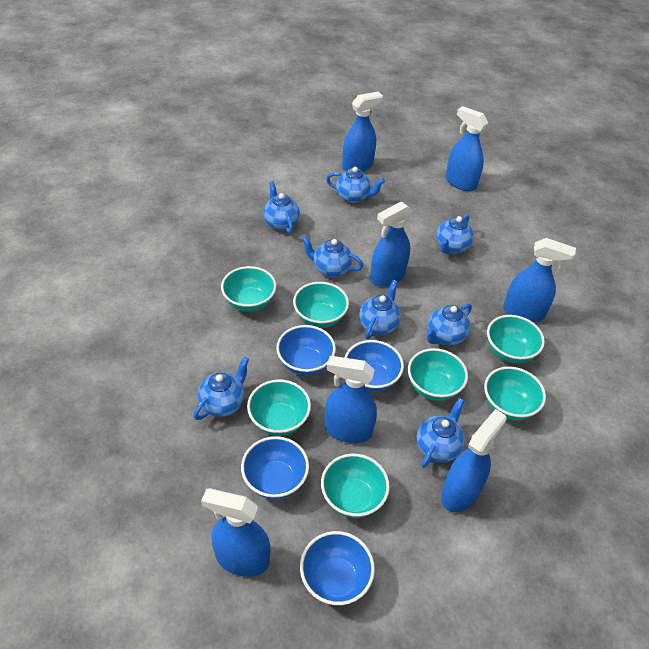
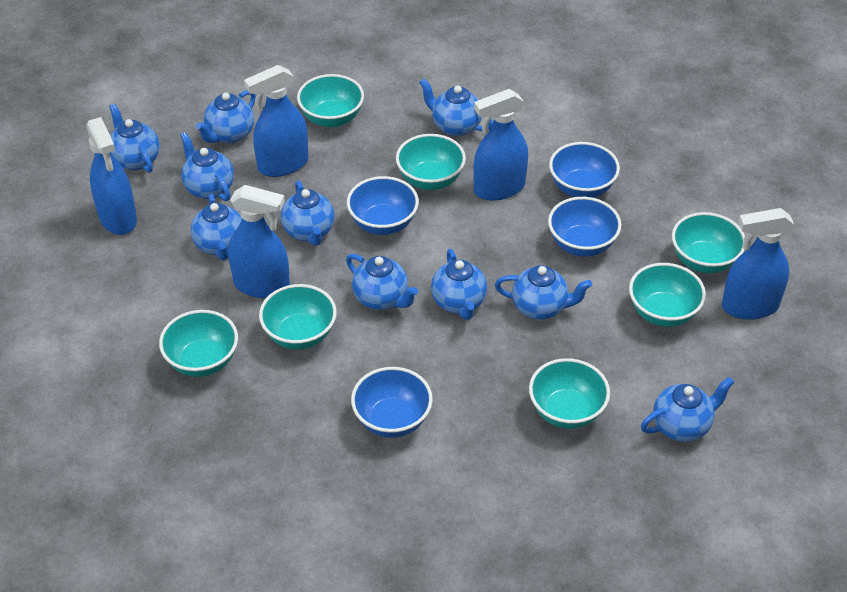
blue spray bottle: [201,488,271,577] [325,356,377,443] [342,92,383,172] [370,201,413,287] [441,409,507,512] [445,106,488,191] [503,238,576,323] = 7 -> [86,117,137,235] [228,185,290,299] [244,65,308,177] [473,89,528,201] [722,208,794,320] = 5
blue teapot: [193,357,249,420] [263,181,300,233] [301,236,363,277] [326,167,385,203] [359,280,401,339] [416,398,465,468] [427,304,472,345] [436,214,474,254] = 8 -> [109,103,160,173] [180,132,234,201] [191,194,242,260] [196,90,256,143] [281,181,335,246] [346,254,418,310] [419,79,493,136] [431,249,487,320] [495,265,592,320] [641,377,734,442] = 10

